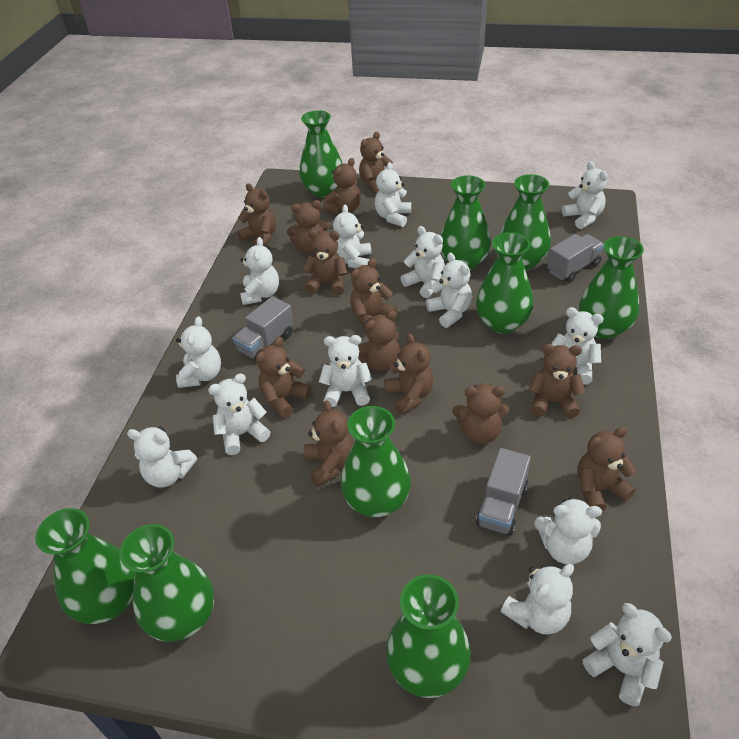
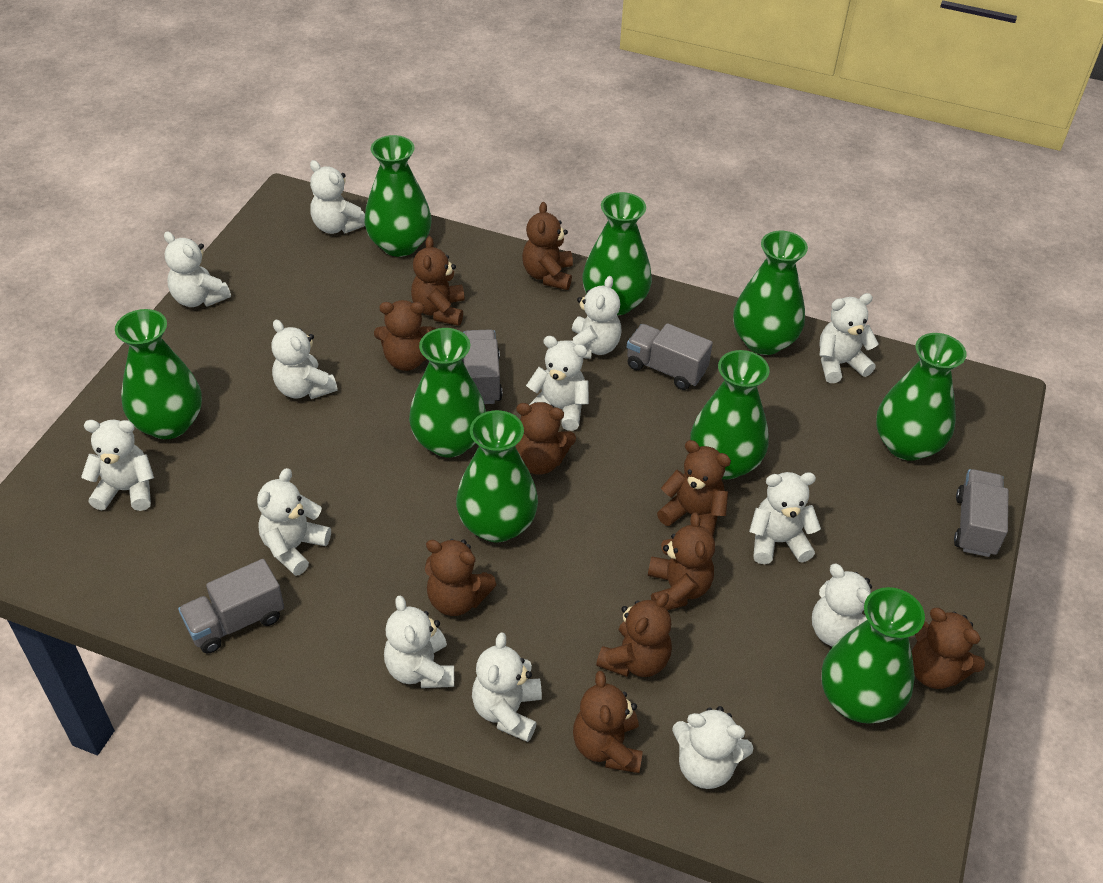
brown teddy bear: [237,183,276,246] [256,337,312,418] [287,200,329,254] [302,230,348,296] [304,400,353,486] [323,158,361,214] [350,258,397,328] [358,310,400,371] [359,132,393,194] [384,333,433,415] [452,384,509,444] [528,344,586,418] [577,427,636,511] = 13 -> [374,300,436,371] [411,236,465,326] [425,539,497,616] [516,402,576,475] [522,202,573,290] [573,671,643,773] [596,593,672,677] [648,513,715,610] [657,440,731,536] [912,608,985,689] = 10
grey truck: [232,296,294,361] [476,448,531,536] [547,234,604,282] = 3 -> [178,559,284,653] [462,329,502,404] [627,323,713,390] [954,469,1008,557] = 4
white teddy bear: [127,426,197,487] [176,316,221,388] [208,373,270,455] [240,237,279,305] [319,335,372,407] [333,204,371,269] [375,162,411,227] [401,226,445,298] [426,253,472,328] [501,564,574,634] [535,496,602,564] [551,307,604,385] [562,161,607,229] [583,603,672,707] = 14 -> [81,420,154,511] [164,231,231,307] [257,468,331,576] [271,320,337,399] [310,160,365,234] [384,596,454,688] [472,632,542,742] [526,336,589,431] [565,276,622,359] [672,706,754,789] [749,472,821,564] [812,564,872,647] [819,293,879,383] = 13

